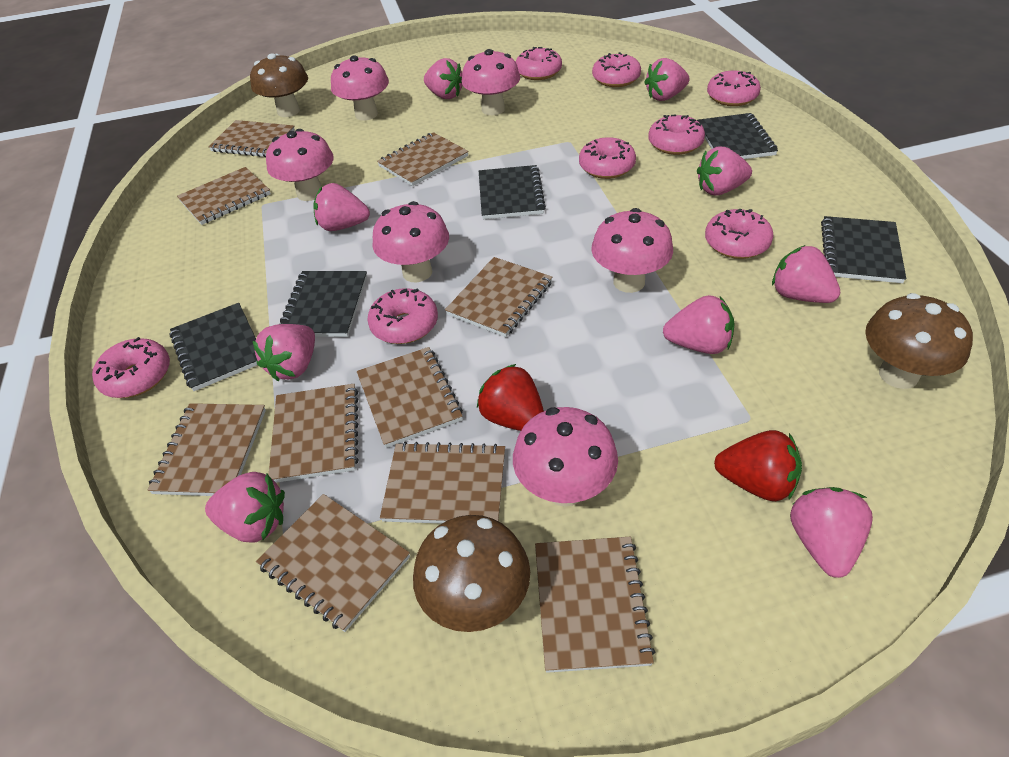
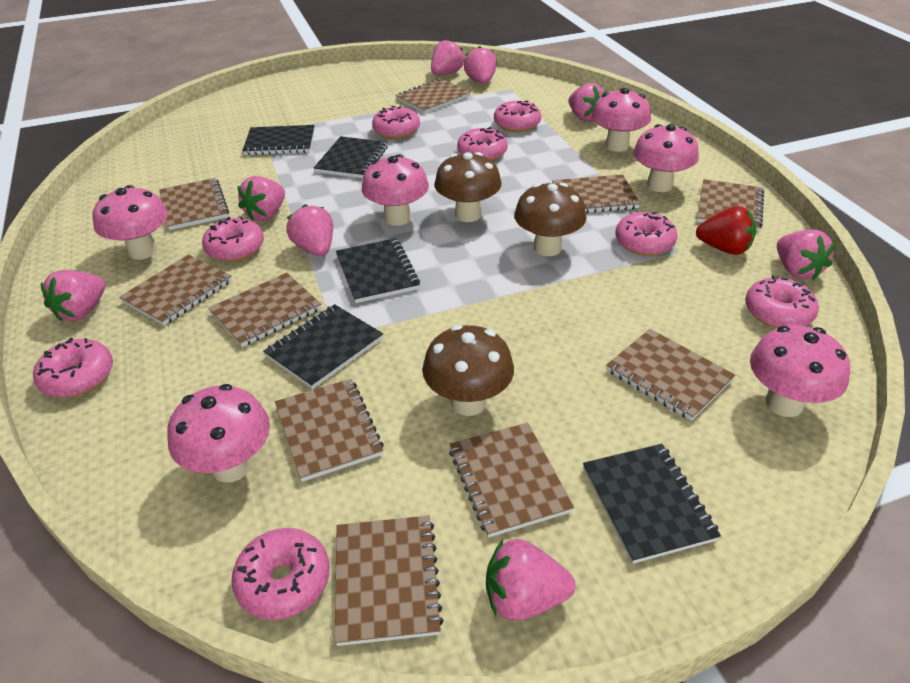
pink strawberry: [205,472,285,542] [253,324,315,381] [313,183,370,231] [424,58,462,99] [644,58,690,101] [663,295,735,354] [697,146,752,196] [772,245,841,303] [790,487,873,578] = 9 -> [41,270,105,322] [238,176,285,221] [287,204,333,256] [431,39,464,75] [464,46,497,84] [486,539,576,620] [568,83,606,122] [777,229,835,280] = 8
red strawberry: [477,364,544,431] [714,430,802,501] = 2 -> [696,206,756,255] = 1

